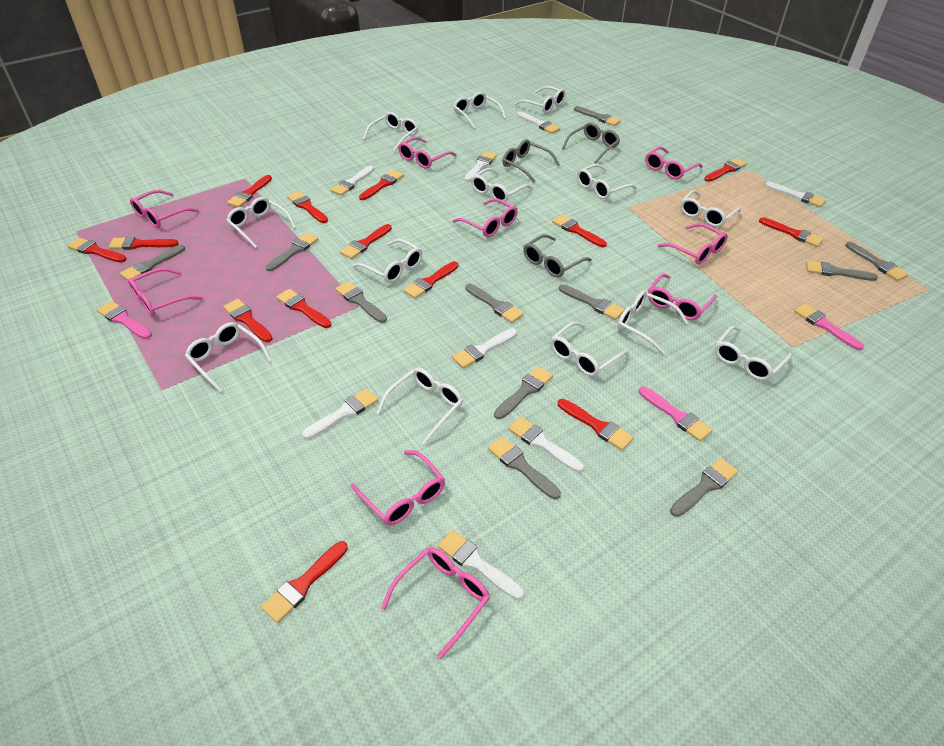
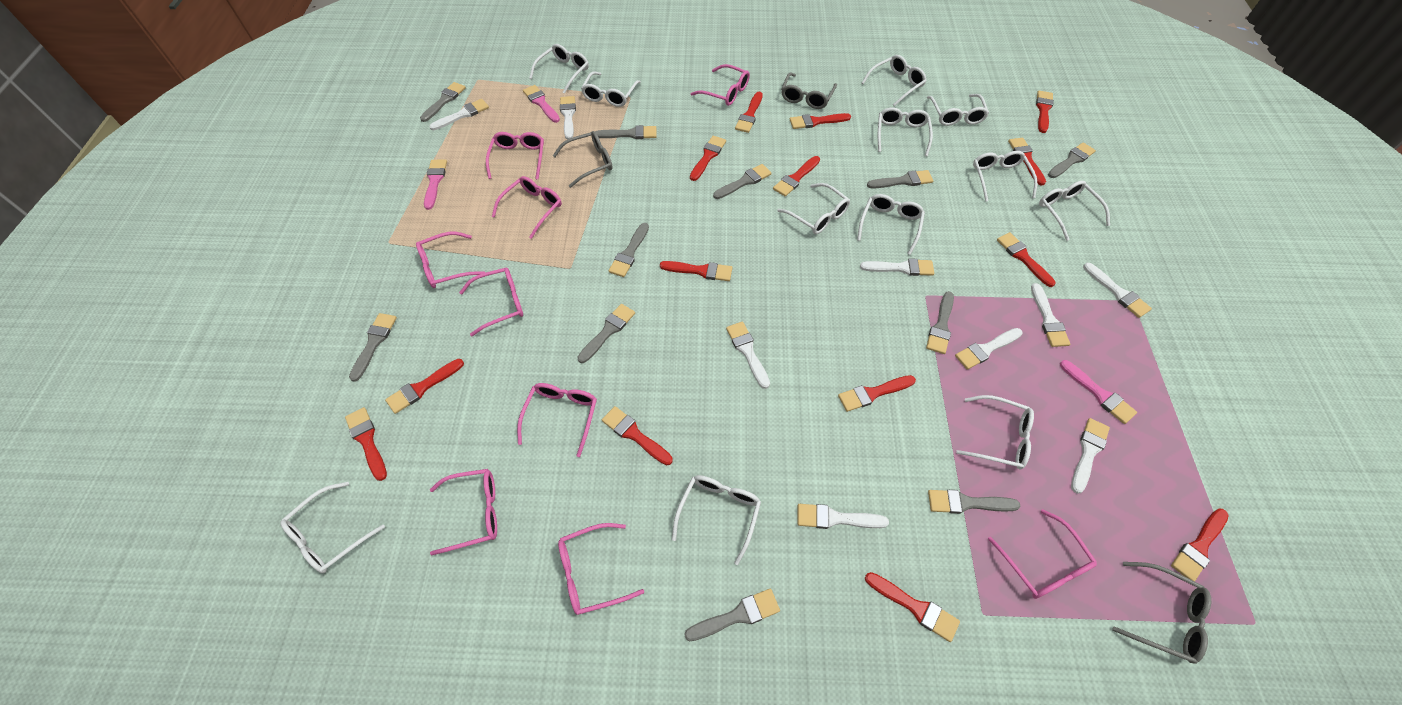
white brush: [302,388,378,439] [331,166,374,196] [438,530,524,600] [452,328,517,368] [464,151,497,182] [508,416,584,472] [517,111,560,134] [765,182,826,207] = 8 -> [429,99,489,130] [560,96,576,140] [726,322,770,389] [797,504,889,529] [860,258,934,276] [955,328,1023,370] [1031,283,1070,347] [1071,418,1110,494] [1083,263,1152,318] = 9
white glasses: [185,322,272,393] [226,197,296,248] [353,239,422,283] [363,112,418,152] [377,368,463,445] [453,92,506,129] [471,168,532,203] [514,86,566,113] [550,321,629,377] [577,164,637,199] [617,291,688,355] [680,190,741,227] [715,326,792,381] = 13 -> [280,482,385,573] [529,44,589,94] [581,71,641,107] [672,475,761,565] [777,183,850,234] [857,194,925,255] [862,55,927,106] [878,108,933,156] [927,94,989,126] [956,395,1034,469] [973,151,1037,202] [1039,181,1110,241] = 12

